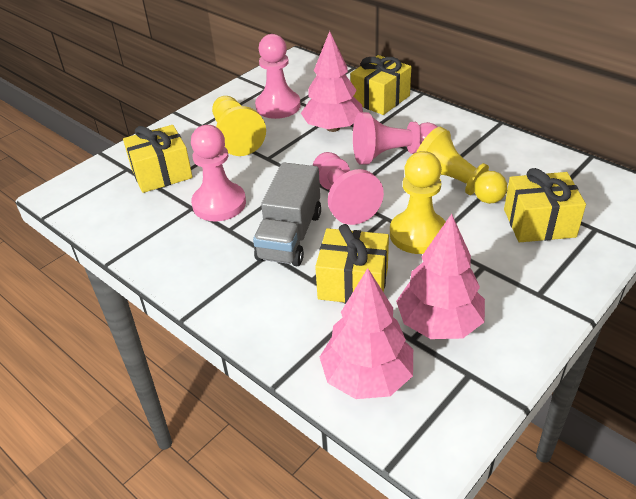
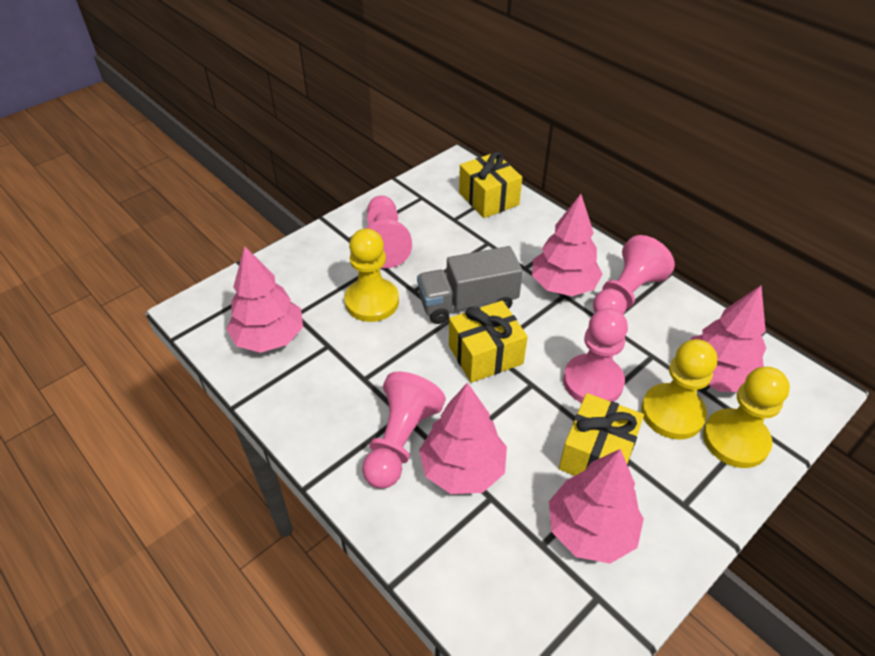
pink tree: [301,31,363,132] [320,268,413,399] [396,214,485,339] = 3 -> [227,246,303,353] [419,382,507,494] [532,194,603,296] [549,449,644,564] [691,285,766,392] = 5
yellow gift: [123,125,193,193] [315,224,389,303] [350,55,411,115] [504,168,586,242] = 4 -> [449,301,528,383] [459,151,522,218] [559,393,644,476] = 3

